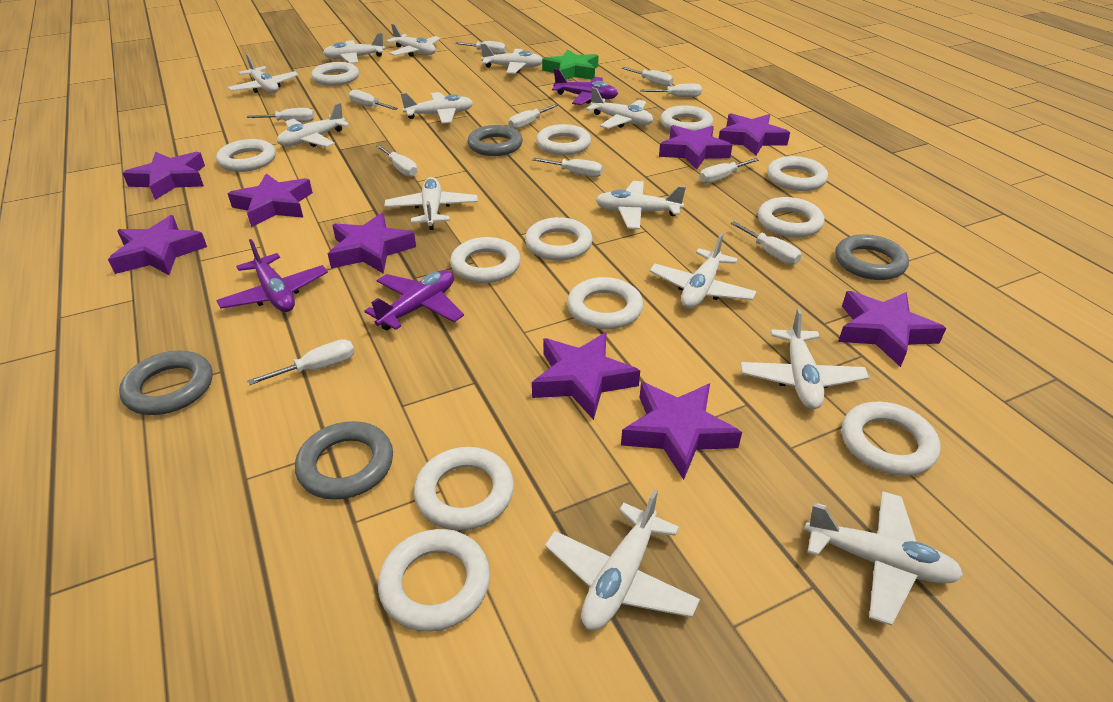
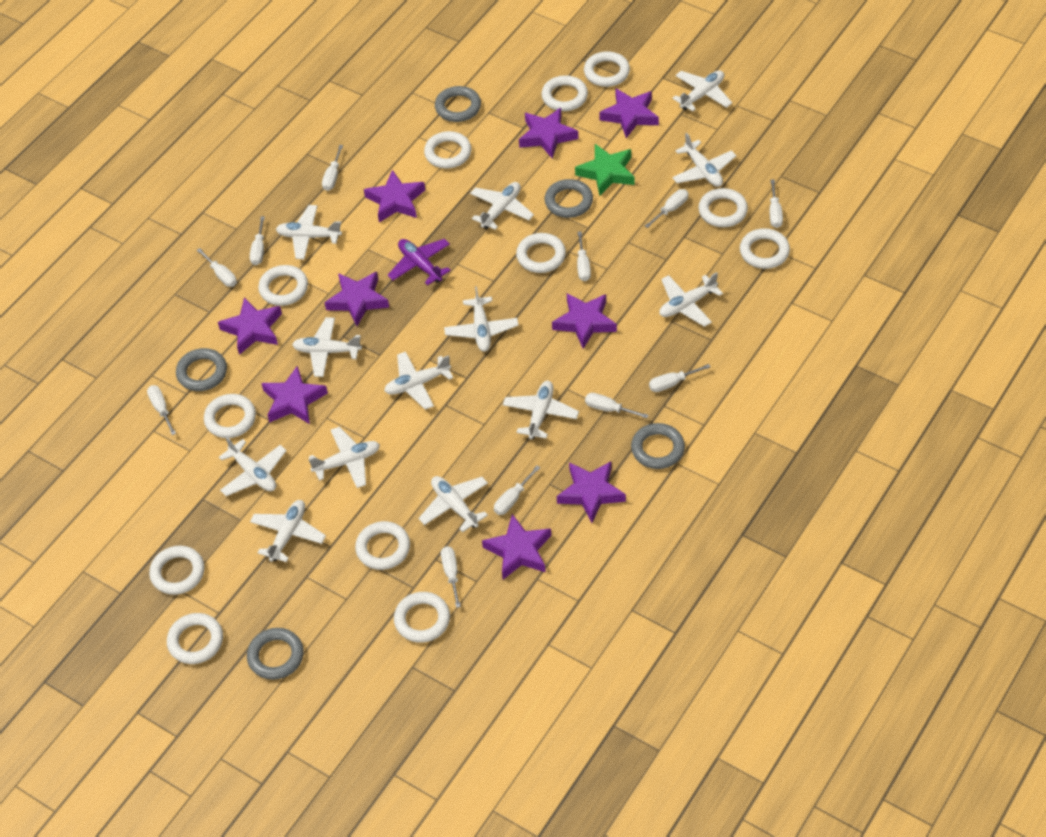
grey ring: [119,350,212,415] [295,421,393,500] [468,125,523,156] [835,234,909,280] = 4 -> [176,348,227,391] [247,628,304,680] [435,86,481,122] [545,179,593,218] [631,423,685,469] = 5
purple plane: [216,239,328,312] [364,270,464,330] [552,68,618,105] = 3 -> [387,239,451,285] = 1

